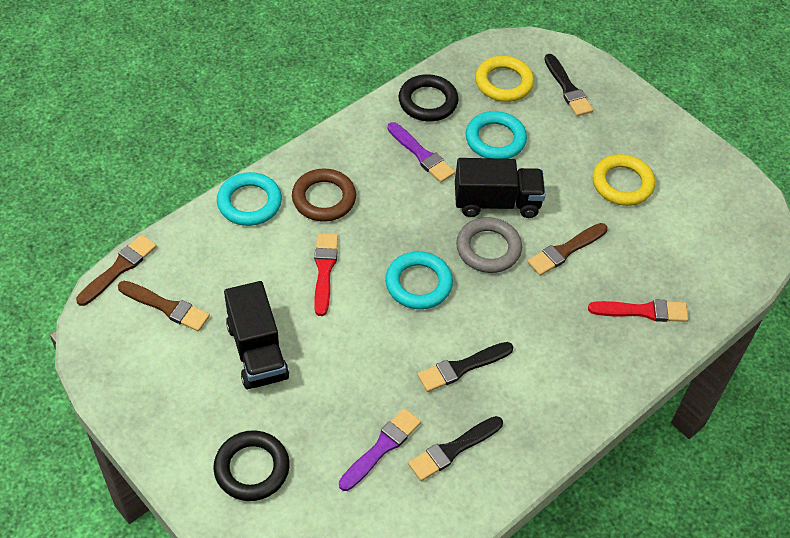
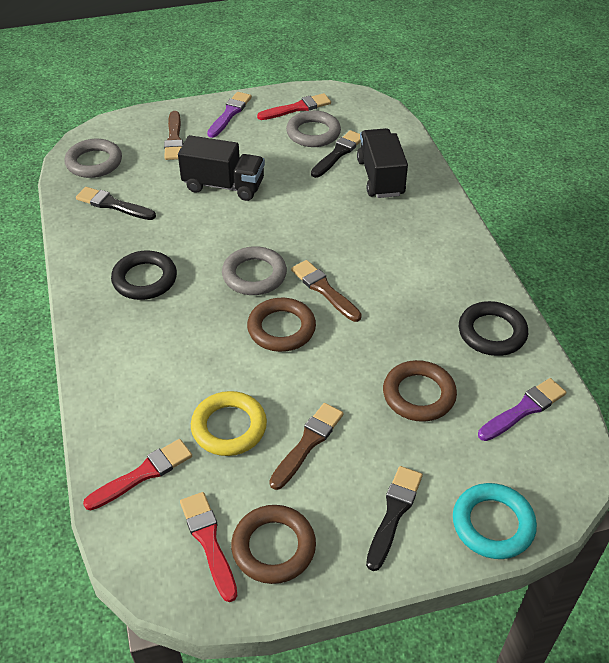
brown ring: [292,169,356,222] = 1 -> [231,505,316,584] [247,298,316,352] [383,360,457,422] = 3
grey ring: [456,217,522,273] = 1 -> [65,139,122,178] [222,246,287,295] [286,110,341,147] = 3
red brush: [314,233,338,316] [588,299,688,322] = 2 -> [83,439,192,511] [180,492,238,602] [257,93,331,120] = 3
turquoise ring: [217,172,282,226] [385,251,453,309] [466,111,527,159] = 3 -> [453,483,537,559] = 1
yellow ring: [475,56,534,102] [592,154,655,206] = 2 -> [191,391,267,456] = 1

